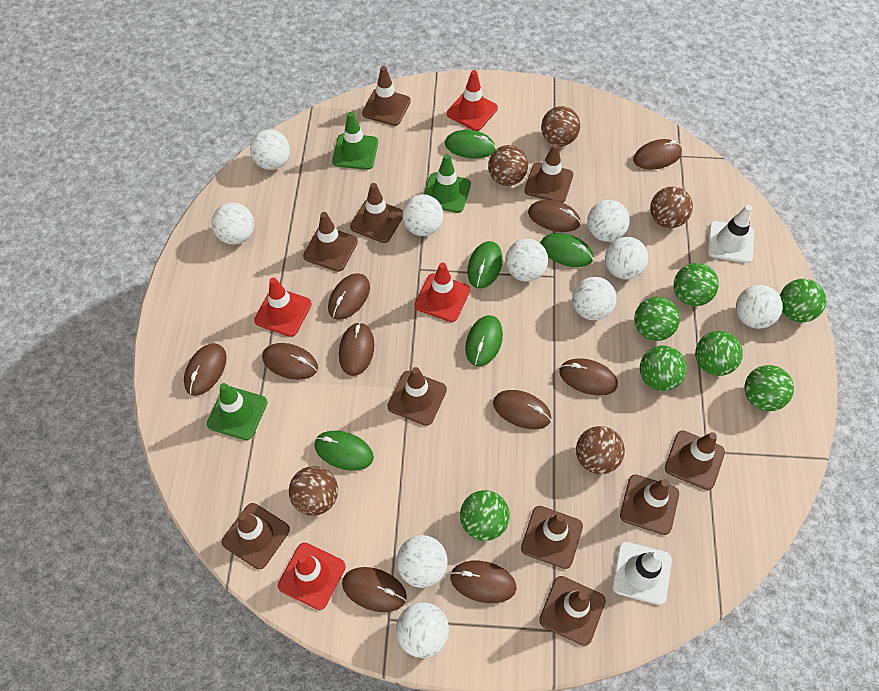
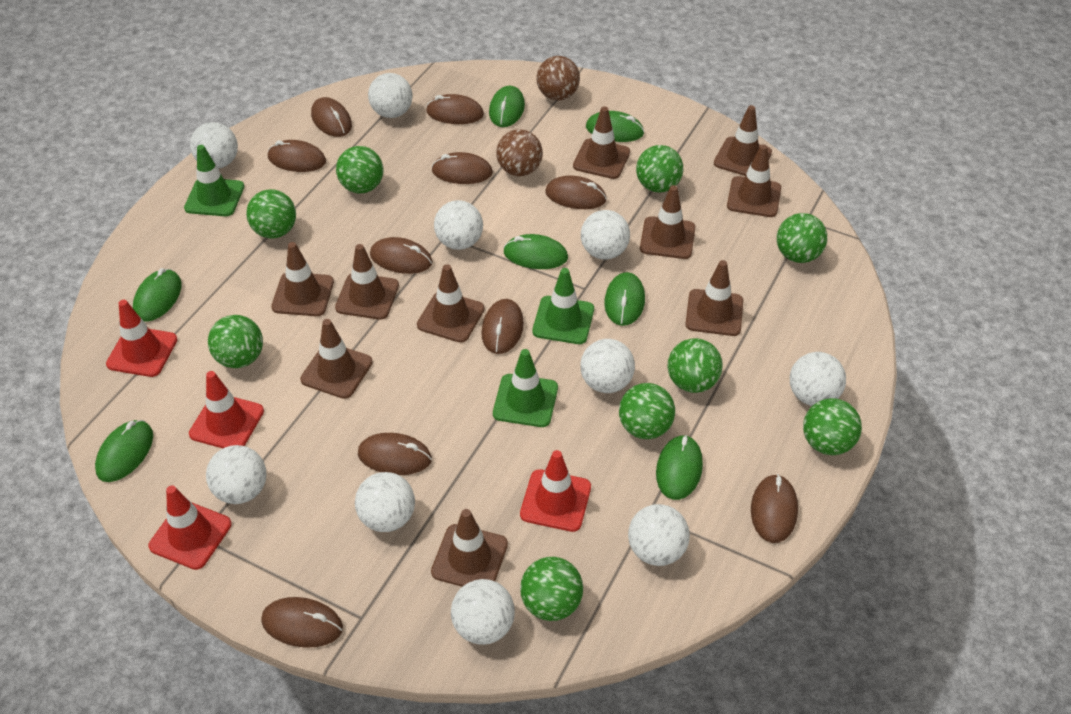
brown ball: [289,466,338,516] [488,145,528,186] [541,106,580,146] [576,426,625,474] [650,187,693,228] = 5 -> [496,129,543,176] [536,56,580,100] = 2
green ball: [460,490,510,541] [634,297,680,341] [640,345,687,391] [674,263,719,306] [695,331,743,376] [744,365,794,411] [780,279,826,322] = 7 -> [208,315,263,368] [246,189,296,239] [336,146,383,193] [520,557,583,621] [619,383,675,439] [636,145,683,193] [668,338,723,393] [777,213,827,263] [803,398,862,455] = 9
green mouse: [314,431,374,471] [445,130,496,159] [465,315,503,367] [467,241,503,288] [540,233,593,267] = 5 -> [95,420,153,482] [133,268,182,322] [489,86,525,127] [503,234,568,269] [586,111,644,142] [604,272,645,326] [656,435,703,500] = 7
white traffic cone: [612,542,672,605] [707,205,754,263] = 2 -> none = 0

